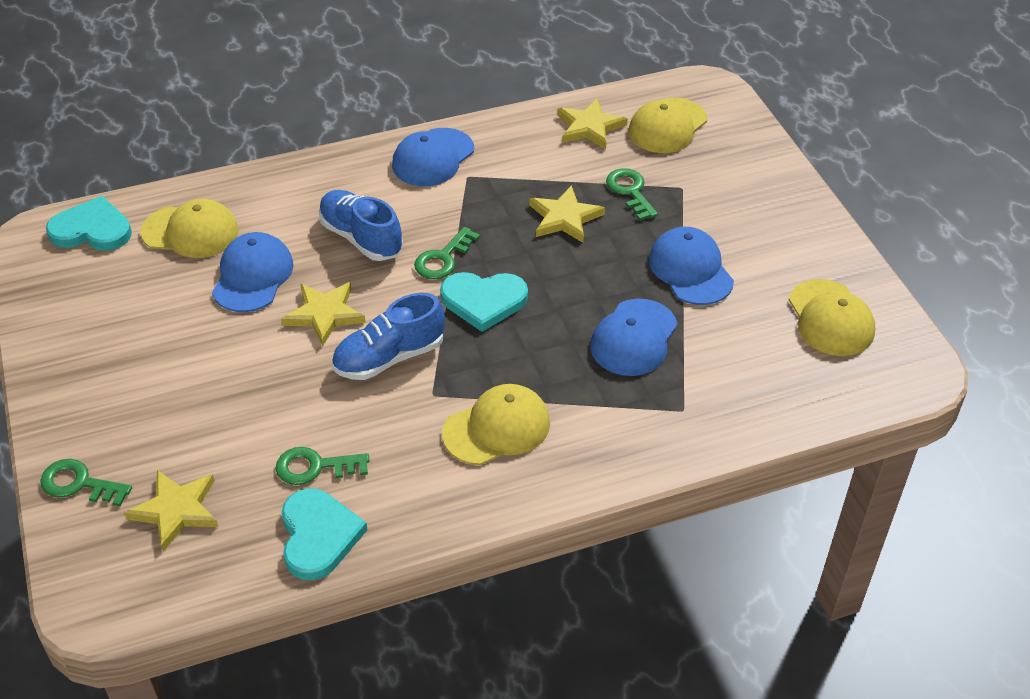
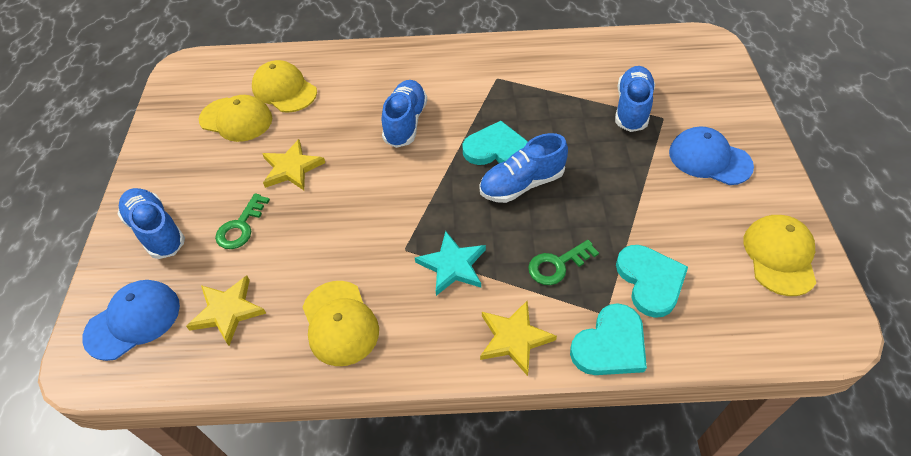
blue cap: [212,232,294,312] [392,128,474,186] [590,299,678,376] [649,227,734,305] = 4 -> [82,280,180,361] [669,126,754,185] = 2
blue shoe: [319,190,403,261] [332,293,445,380] = 2 -> [118,188,185,259] [382,80,427,148] [480,133,568,203] [615,66,655,132] = 4
green key: [40,459,132,506] [275,447,370,485] [414,227,480,279] [606,168,658,221] = 4 -> [215,193,270,249] [528,240,599,285] = 2
turquoise star: none = 0 -> [415,231,486,296] = 1
yellow star: [124,470,218,551] [281,282,366,346] [529,185,605,243] [557,98,628,149] = 4 -> [186,276,266,346] [262,139,325,190] [480,301,557,376] = 3

